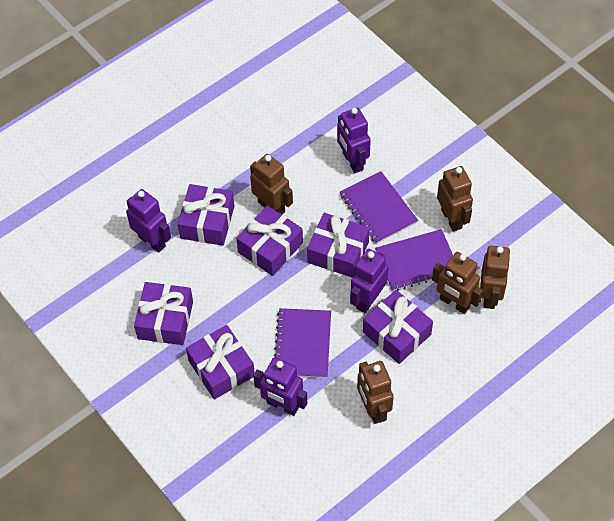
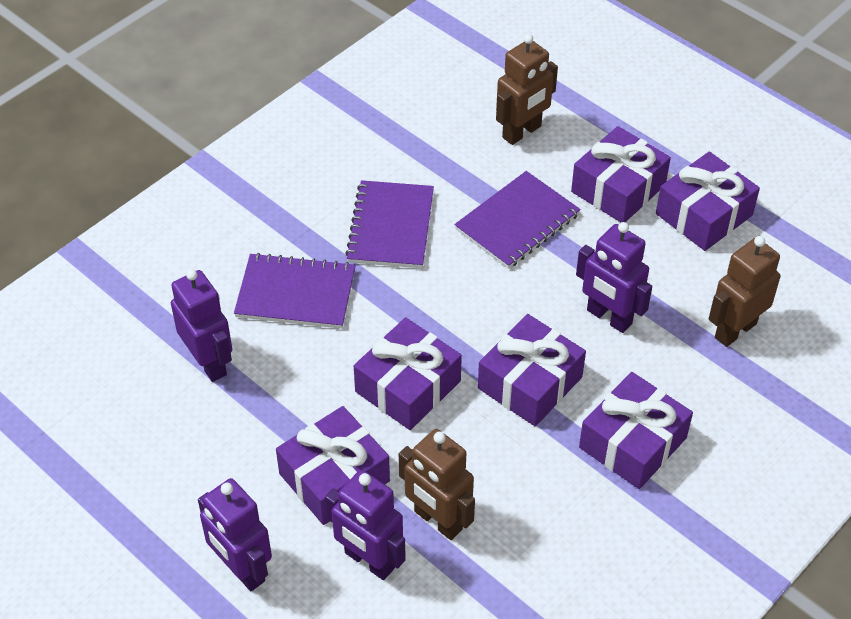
brown robot: [250,154,293,215] [357,361,394,424] [432,252,483,314] [437,166,473,232] [480,246,511,309] = 5 -> [399,429,475,540] [496,34,558,145] [709,236,780,347] = 3

